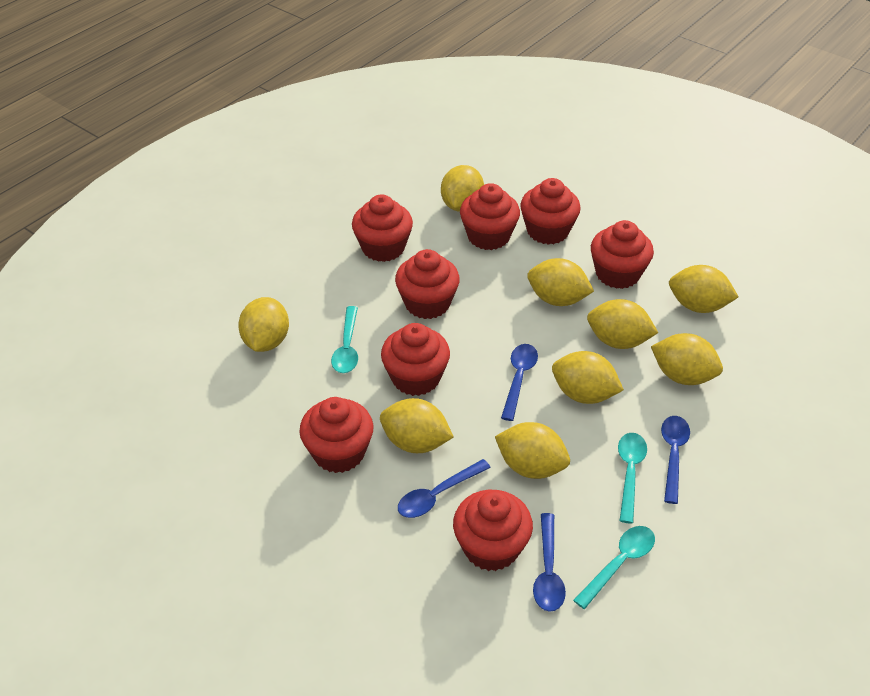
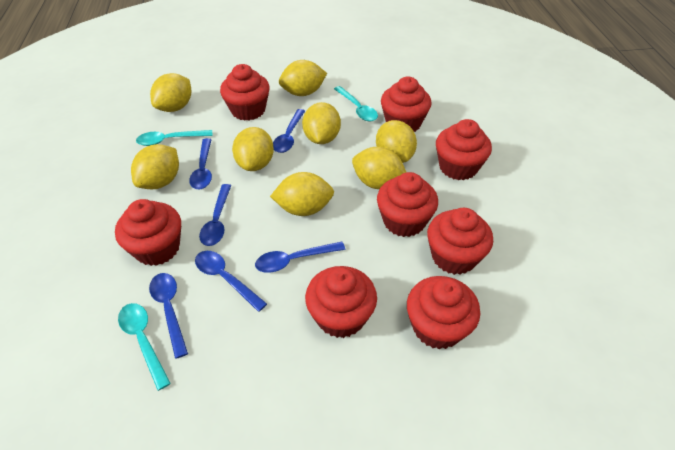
blue spoon: [398,459,491,518] [501,344,538,421] [533,513,566,612] [661,416,690,504] = 4 -> [149,273,188,359] [189,138,212,189] [195,251,267,312] [199,184,231,246] [255,241,345,273] [273,109,305,153] = 6
yellow lemon: [238,297,289,352] [380,398,453,453] [441,165,484,212] [495,422,570,479] [527,258,594,306] [552,351,624,404] [587,299,658,349] [651,333,723,385] [669,265,739,313] = 9 -> [131,144,179,189] [150,73,191,112] [232,127,274,171] [270,172,334,216] [279,60,327,96] [302,102,341,144] [352,147,406,189] [376,120,417,163] = 8

